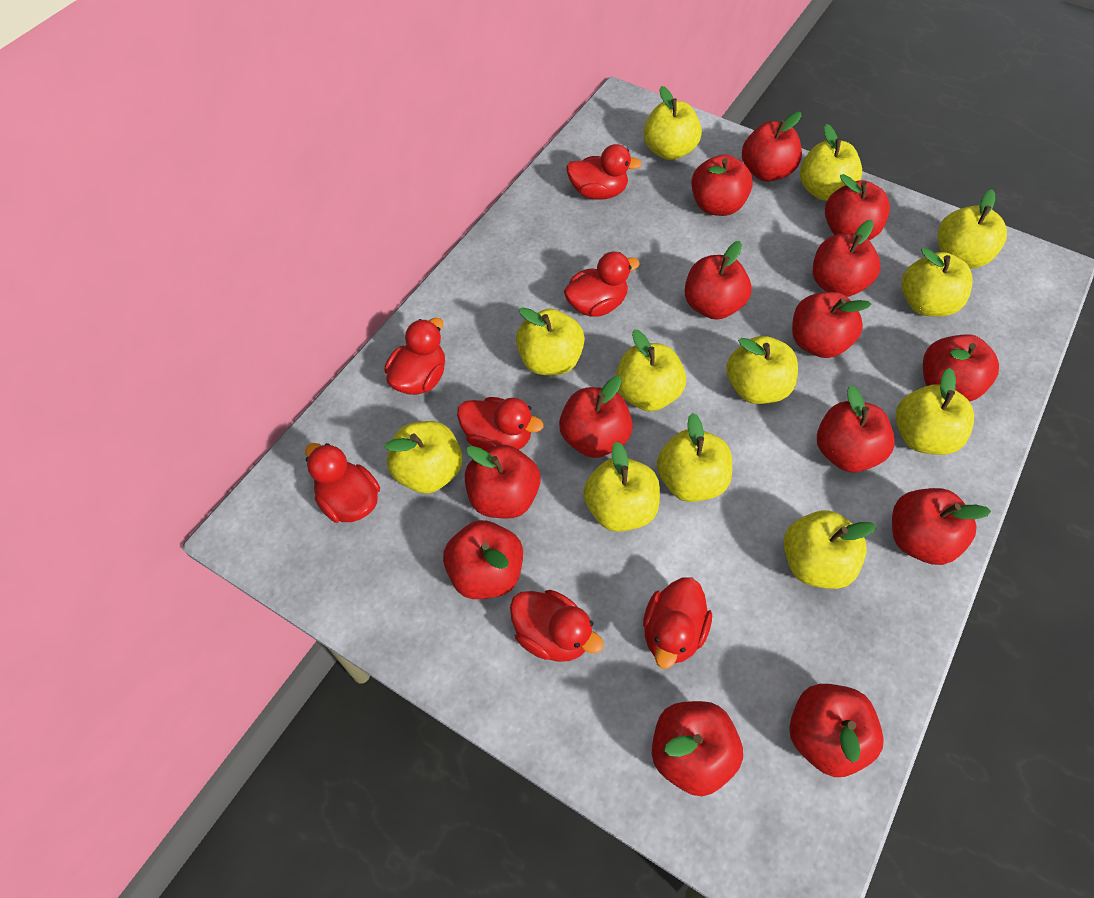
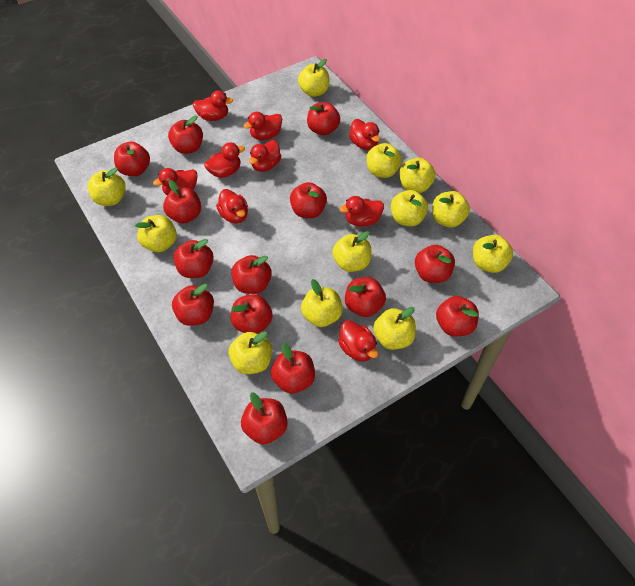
red duck: [305,443,380,523] [384,318,445,395] [457,397,543,451] [510,590,604,662] [564,252,640,317] [566,144,642,200] [643,577,712,669] = 7 -> [153,168,198,195] [193,90,233,121] [204,142,245,178] [216,189,248,223] [243,112,282,140] [249,140,281,172] [338,320,378,361] [339,196,384,227] [349,119,380,150] = 9

